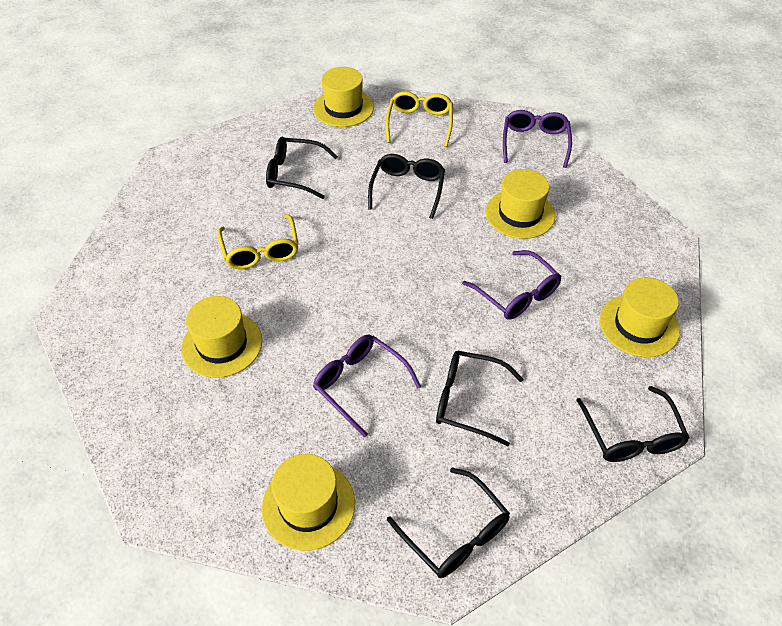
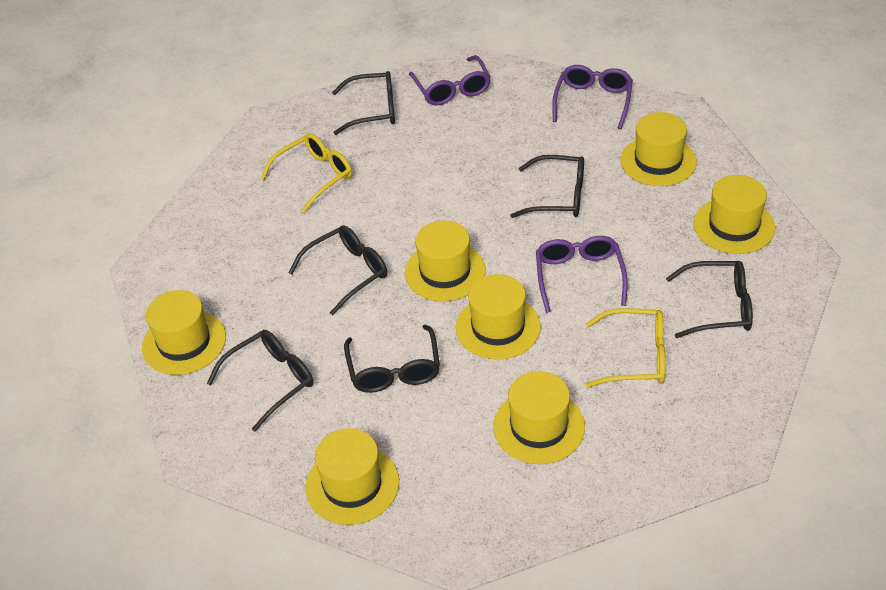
black glasses: [266,137,338,199] [368,154,445,219] [387,468,510,578] [436,351,523,446] [576,386,689,462] = 5 -> [207,330,313,432] [288,225,387,315] [332,71,395,135] [344,325,440,393] [510,155,584,218] [666,261,753,338] = 6
yellow hat: [181,296,262,378] [262,454,355,551] [313,67,374,127] [486,169,555,239] [600,277,680,357] = 5 -> [142,290,226,375] [306,428,399,525] [405,220,486,301] [456,274,541,360] [493,371,585,464] [620,112,697,186] [694,175,775,254] = 7

